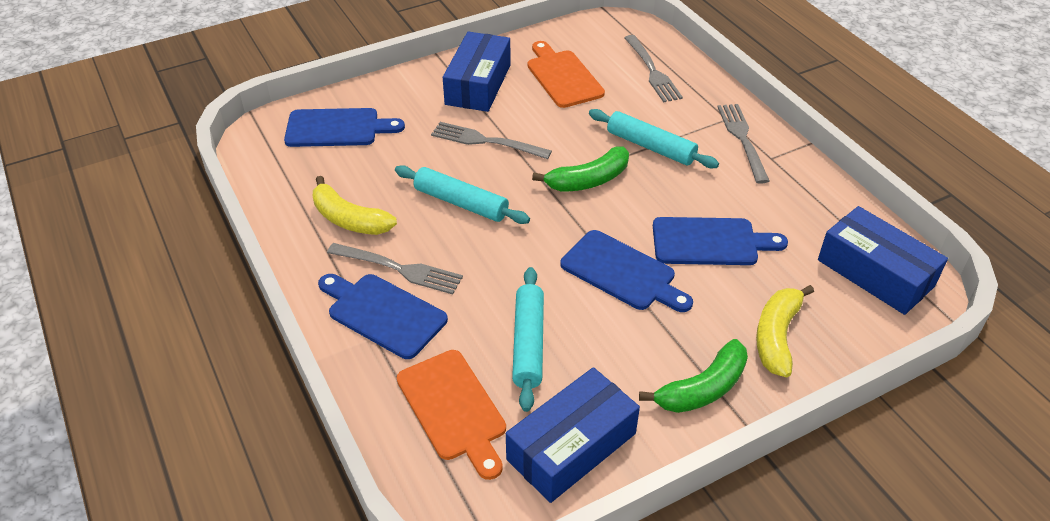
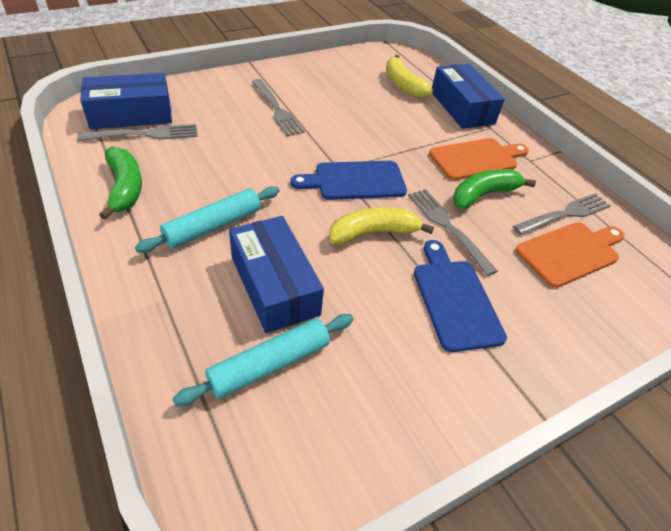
blue cutting board: [284,108,405,147] [318,274,448,359] [560,230,693,312] [653,217,788,265] = 4 -> [290,161,407,200] [414,240,507,352] = 2
turquoise rolling pin: [395,165,530,224] [512,267,544,412] [589,109,719,168] = 3 -> [135,186,279,253] [173,314,353,406] = 2

